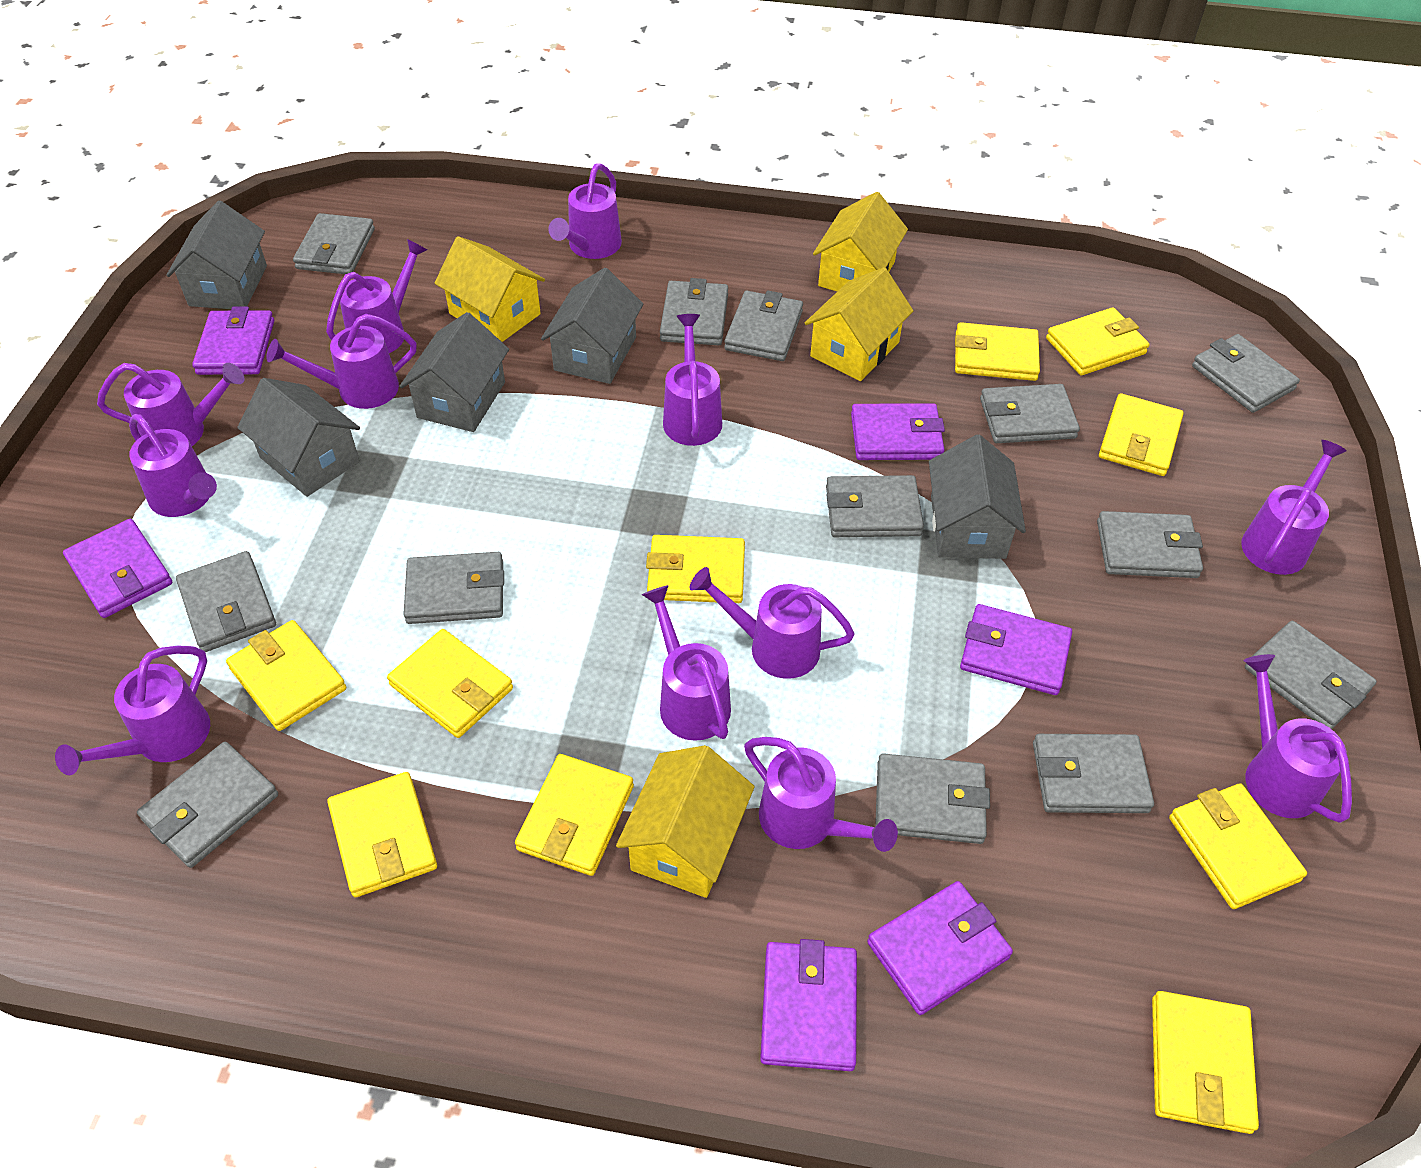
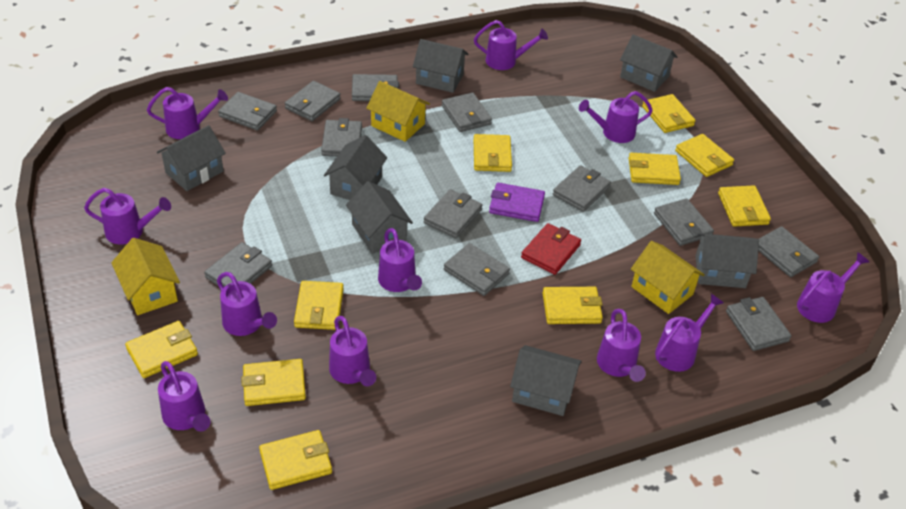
grey house: [167,201,267,309] [237,378,360,497] [399,312,509,432] [541,268,643,384] [929,435,1026,559] = 5 -> [157,125,226,191] [324,135,387,200] [346,181,413,254] [413,39,468,93] [510,345,582,416] [620,35,677,92] [695,233,759,288] = 7
grey wallet: [137,742,278,868] [176,551,276,652] [293,213,375,274] [403,552,504,624] [660,278,728,345] [724,290,803,361] [826,475,924,537] [875,753,990,844] [980,384,1080,443] [1033,734,1154,813] [1097,511,1203,578] [1192,334,1300,413] [1245,621,1377,729] = 13 -> [204,242,272,287] [218,92,277,130] [285,81,341,121] [321,118,362,156] [352,74,399,101] [424,189,483,238] [442,93,492,132] [444,243,510,296] [553,165,611,212] [654,198,714,246] [726,297,791,351] [758,226,819,277] = 12
purple wallet: [63,519,173,618] [192,306,274,375] [760,939,857,1071] [851,403,945,460] [867,881,1013,1015] [960,604,1072,695] = 6 -> [489,183,545,222] = 1
purple watering can: [55,646,210,775] [97,363,244,446] [129,414,217,517] [266,314,417,409] [326,239,428,353] [548,164,622,259] [642,585,731,741] [663,314,722,446] [690,567,855,679] [744,737,898,852] [1241,440,1347,575] [1244,654,1352,823] = 12 -> [84,188,171,244] [147,87,228,139] [158,361,211,432] [217,272,277,336] [329,316,376,386] [378,228,422,292] [474,20,548,70] [579,91,653,143] [597,309,646,382] [655,294,724,372] [797,252,869,323] = 11
red wallet: none = 0 -> [521,223,581,275] = 1
yellow house: [435,236,545,342] [616,745,755,898] [804,267,913,381] [813,192,908,291] = 4 -> [111,238,180,315] [366,81,430,142] [631,241,705,314] = 3

